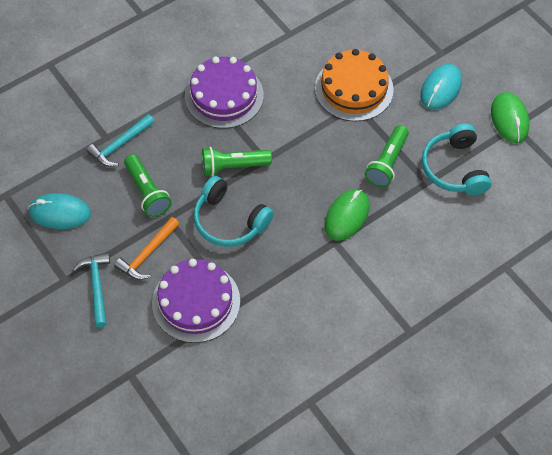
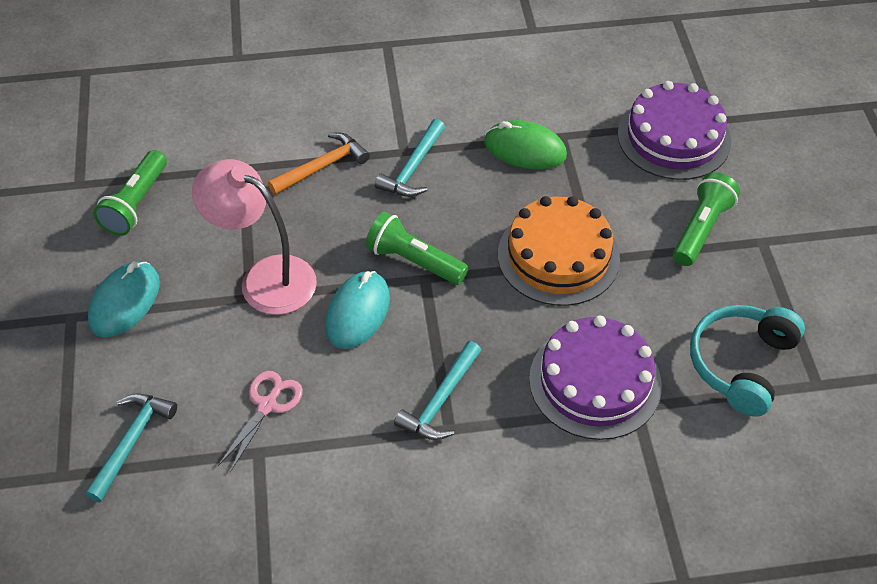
green mouse: [324,189,370,241] [491,92,530,143] = 2 -> [484,120,567,169] = 1
pink lamp: none = 0 -> [192,159,317,315] = 1
pink scissors: none = 0 -> [218,371,303,472] = 1
turquoise hammer: [73,252,110,327] [86,114,155,167] = 2 -> [85,394,177,502] [375,119,445,197] [394,341,481,440] = 3
turquoise headphones: [194,176,274,247] [422,124,492,195] = 2 -> [690,305,805,416] = 1

